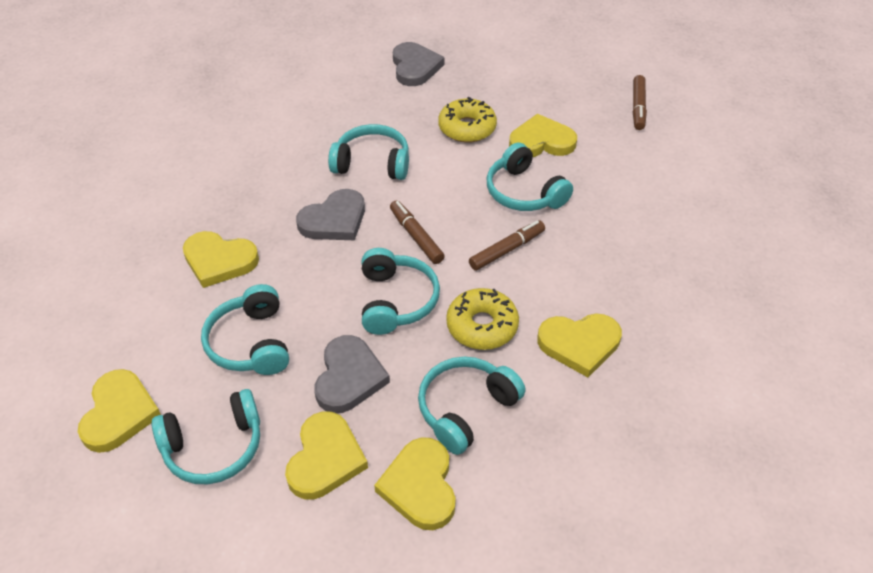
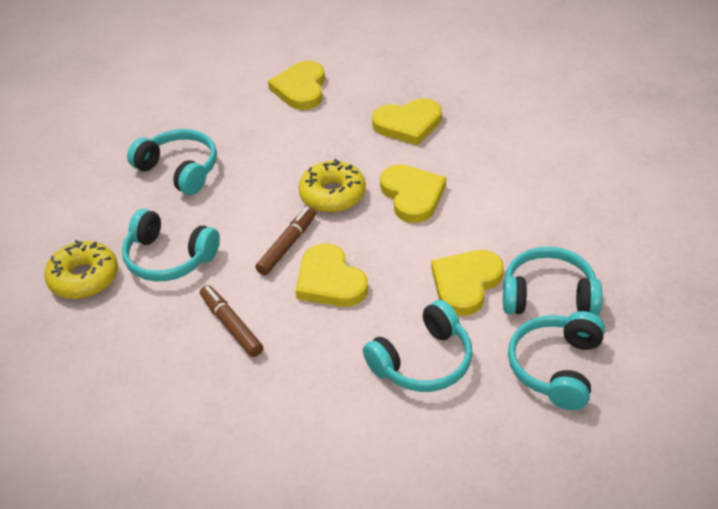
brown marker: [390,200,445,264] [469,220,545,271] [633,75,647,130] = 3 -> [200,285,263,357] [255,206,316,275] = 2
grey heart: [296,189,365,240] [314,335,390,413] [393,42,444,86] = 3 -> none = 0
turquoise headphones: [151,389,260,484] [201,284,289,375] [328,124,409,180] [362,248,440,335] [418,357,526,455] [487,142,573,211] = 6 -> [122,209,220,281] [127,129,217,195] [363,300,473,392] [503,246,602,316] [508,311,605,410] = 5
yellow heart: [78,369,161,453] [183,231,259,288] [285,411,368,500] [374,437,456,530] [509,114,577,157] [537,314,622,377] = 6 -> [268,61,325,110] [296,243,368,307] [372,98,442,145] [380,164,446,223] [431,250,504,316] = 5

